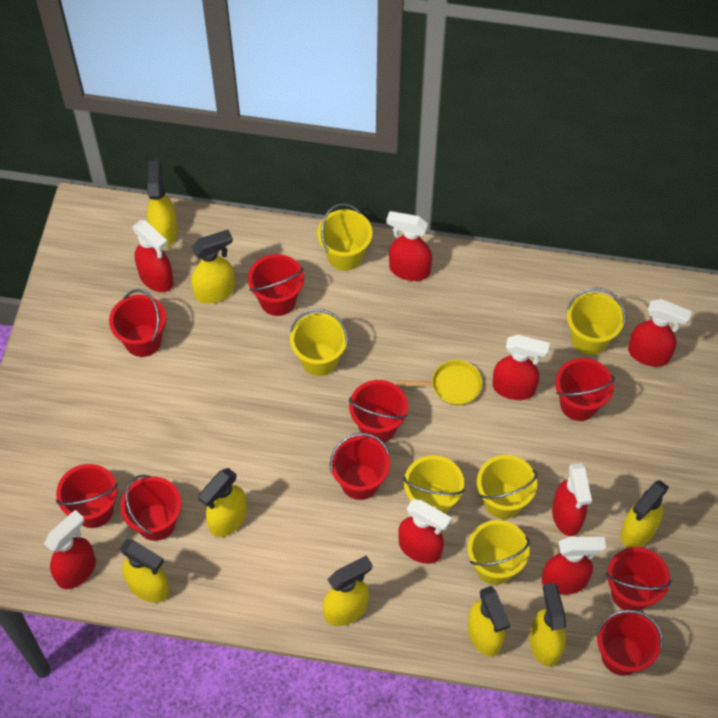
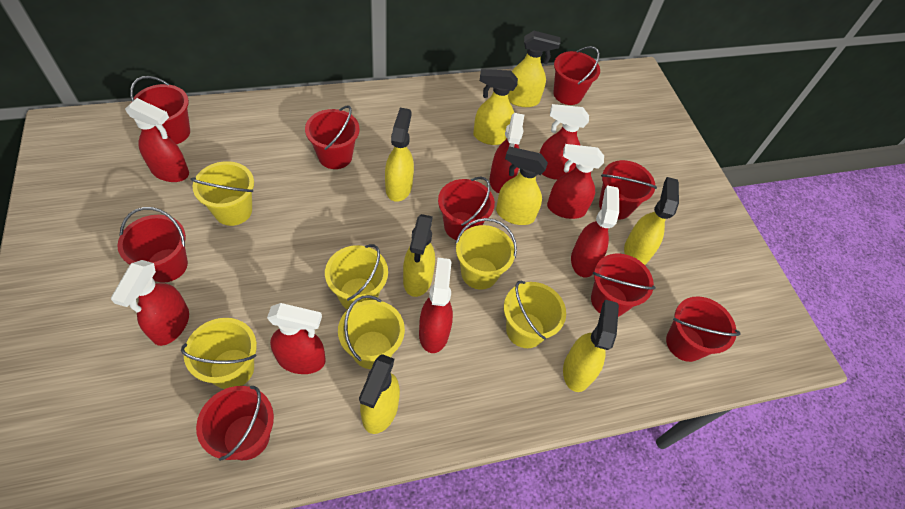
yellow pan: [397,360,482,405] = 1 -> none = 0

